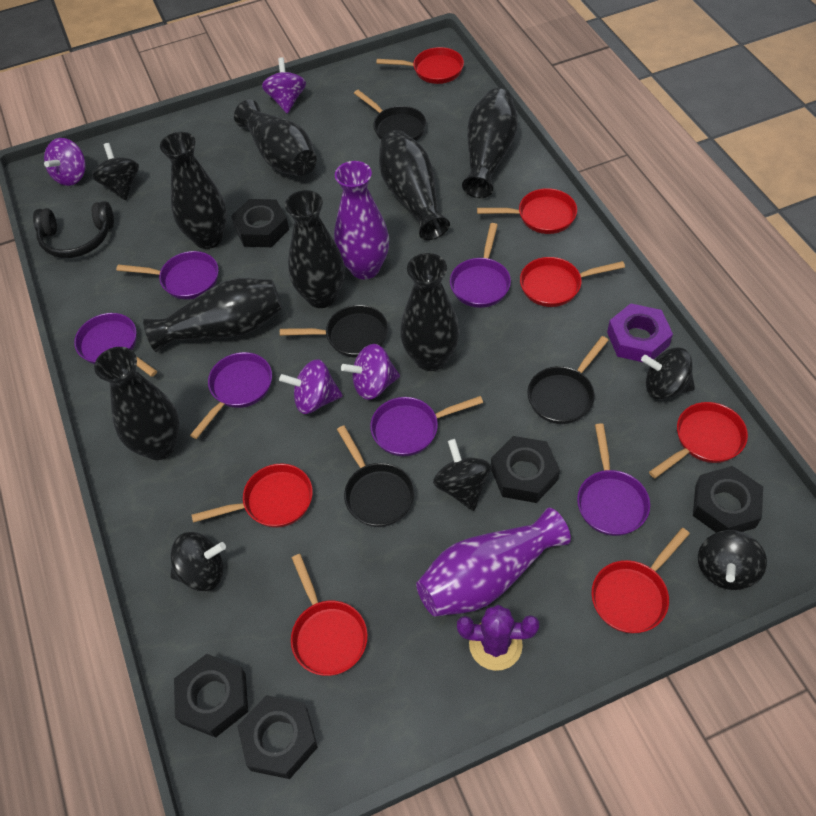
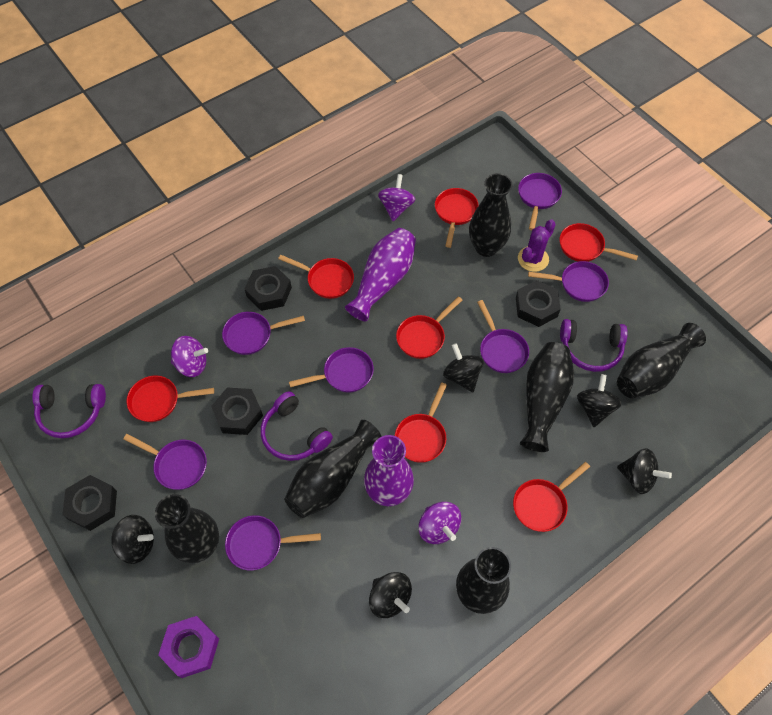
black headphones: [33,201,114,258] = 1 -> none = 0
black nut: [174,654,248,738] [231,199,289,247] [237,695,318,779] [491,436,560,503] [693,466,763,533] = 5 -> [62,475,117,531] [211,388,263,435] [245,266,292,311] [516,280,561,327] = 4
black pan: [280,305,388,358] [337,425,415,527] [354,90,426,141] [528,336,608,424] = 4 -> none = 0
black vase: [94,347,180,460] [143,278,282,352] [160,132,227,249] [234,100,317,176] [285,190,345,308] [379,130,450,240] [400,253,460,371] [462,88,518,198] = 8 -> [155,494,219,563] [284,420,382,518] [456,547,511,614] [469,173,513,257] [520,342,574,452] [617,323,706,398] = 6
purple headphones: none = 0 -> [32,384,106,438] [261,391,333,461] [560,319,628,372] = 3
purple pan: [74,313,157,377] [116,251,219,300] [190,352,272,439] [370,396,483,456] [450,223,511,308] [577,423,650,536] = 6 -> [123,434,207,490] [222,312,305,355] [225,515,321,570] [289,347,374,393] [477,300,529,373] [518,173,562,230] [528,261,609,302] = 7
purple spinning top: [44,138,86,186] [262,57,306,114] [279,359,343,414] [341,344,400,400] = 4 -> [171,336,208,377] [378,174,415,221] [418,502,461,544] = 3

